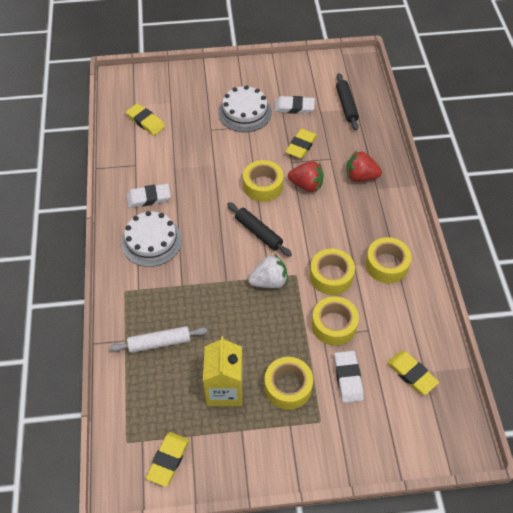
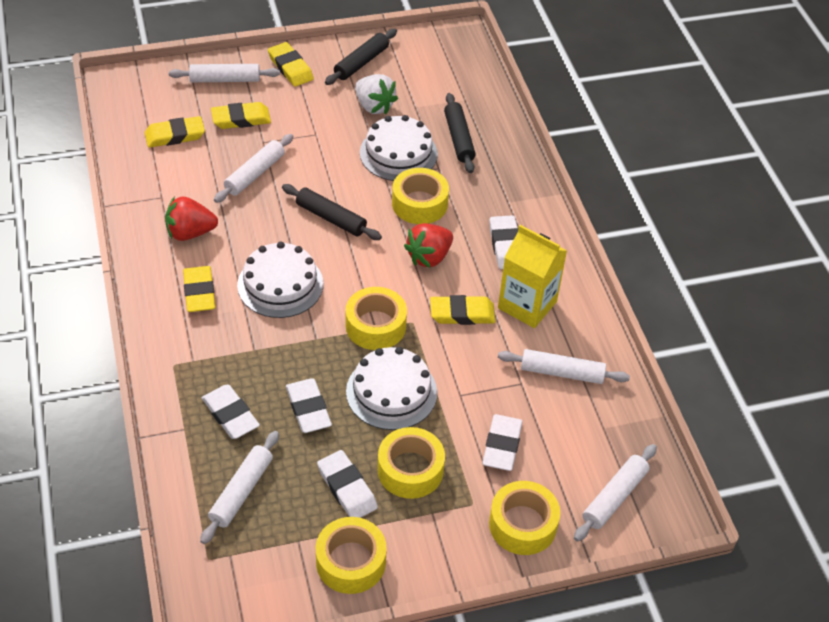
black rolling pin: [227,202,292,257] [336,73,359,131] = 2 -> [282,184,382,240] [325,29,397,85] [444,93,476,173] = 3
white cake: [121,211,182,267] [218,85,272,132] = 2 -> [237,242,323,318] [346,347,437,430] [360,115,438,181] = 3
white eraser: [126,184,171,208] [274,96,315,114] [334,351,364,403] = 3 -> [202,384,260,439] [286,378,332,433] [317,450,378,518] [482,414,523,471] [489,215,518,269] = 5
white rolling pin: [109,326,208,353] = 1 -> [169,64,280,82] [200,431,279,544] [214,134,293,203] [498,349,630,384] [574,444,657,542] = 5
yellow eraser: [126,103,165,136] [146,432,189,487] [285,129,318,159] [387,351,439,395] = 4 -> [145,116,205,148] [183,266,215,312] [211,102,271,129] [268,42,314,87] [430,295,495,325] = 5

